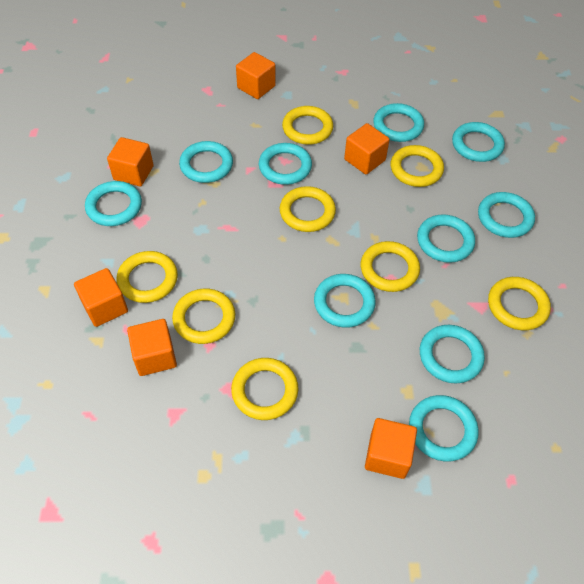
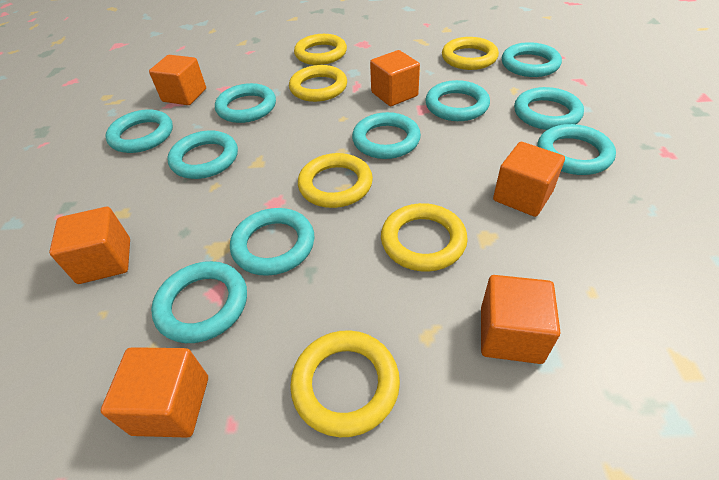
yellow ring: [117,251,178,303] [172,289,235,344] [231,358,298,420] [280,186,336,232] [282,106,333,145] [361,241,420,292] [391,145,444,187] [488,277,551,330] = 8 -> [289,65,347,102] [290,330,400,437] [294,34,347,65] [298,153,373,208] [381,203,468,272] [442,37,499,70] = 6

